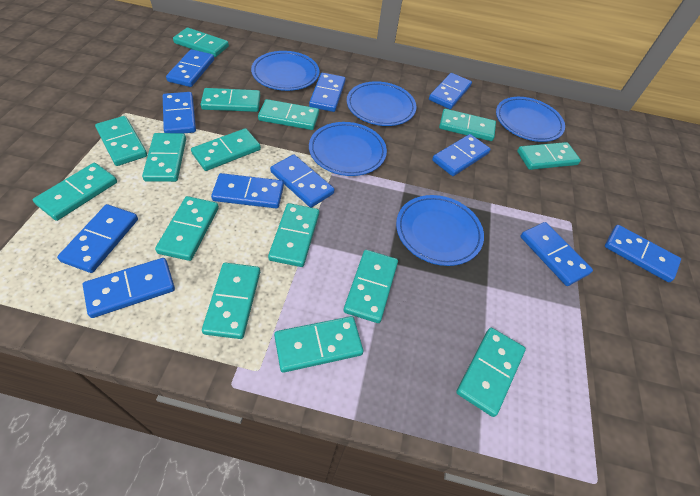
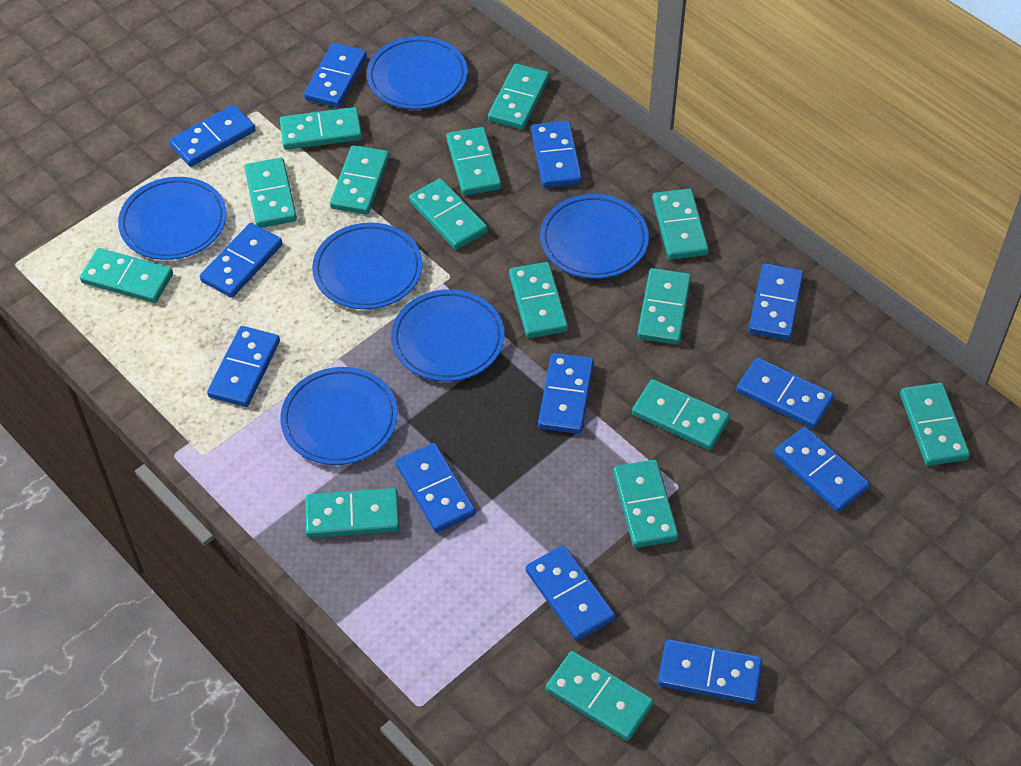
blue domino: [57,204,138,273] [82,258,175,318] [163,92,196,133] [166,49,214,87] [211,173,284,208] [270,154,334,208] [309,73,346,112] [429,73,472,109] [432,134,491,176] [520,222,593,286] [605,225,681,282] = 11 -> [169,105,256,167] [200,223,283,298] [207,326,280,407] [304,43,367,108] [396,443,476,532] [526,545,615,641] [531,121,582,188] [538,353,594,434] [658,639,763,704] [736,357,834,429] [748,263,804,340] [774,427,870,512] = 12
blue plate: [251,51,319,91] [309,122,387,176] [347,81,417,126] [396,195,484,266] [496,97,565,142] = 5 -> [118,177,227,260] [280,367,398,465] [312,223,423,309] [367,36,468,109] [391,289,504,382] [540,194,649,279] = 6

